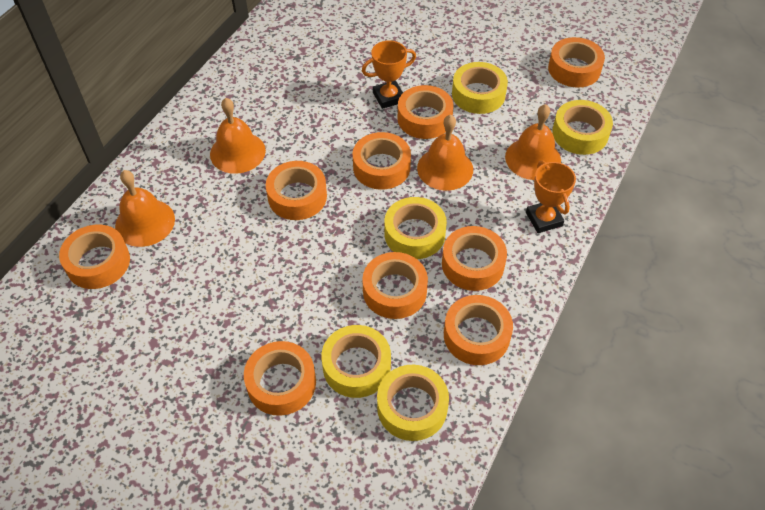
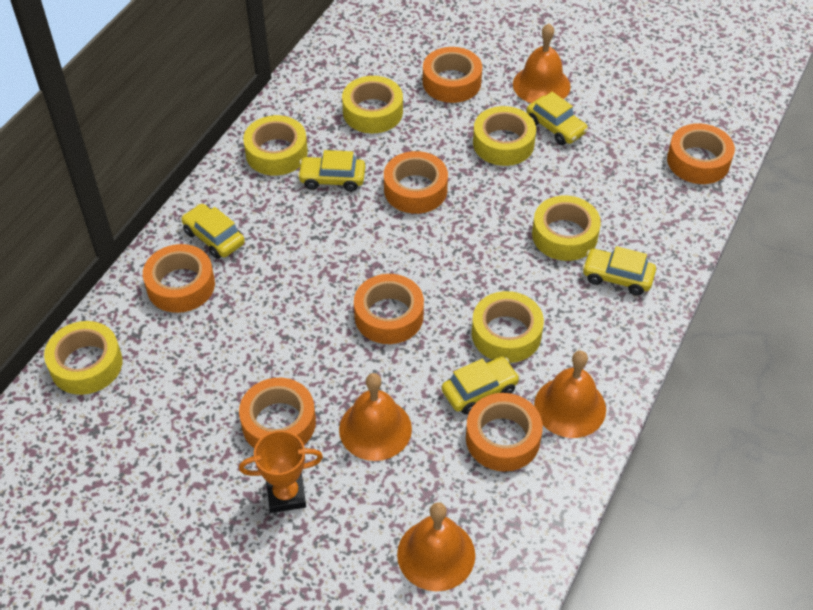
orange tape: [59,224,130,289] [244,341,316,416] [266,161,327,220] [353,132,411,190] [362,252,428,319] [398,85,453,139] [442,226,507,291] [444,295,513,365] [548,37,605,88] = 9 -> [143,244,215,313] [239,378,316,448] [354,274,424,344] [384,151,448,214] [423,47,482,103] [466,393,543,472] [667,123,735,184] = 7
orange trophy: [362,40,416,109] [526,160,576,233] = 2 -> [239,430,323,513] = 1
yellow car: none = 0 -> [181,204,245,259] [297,150,365,192] [442,357,520,414] [526,92,588,145] [582,246,656,296] = 5
yellow tape: [321,325,391,398] [377,365,449,441] [384,197,447,259] [452,62,508,114] [552,100,613,155] = 5 -> [44,321,123,395] [243,115,308,175] [342,76,403,133] [472,291,544,363] [473,106,536,166] [532,196,601,261] = 6

